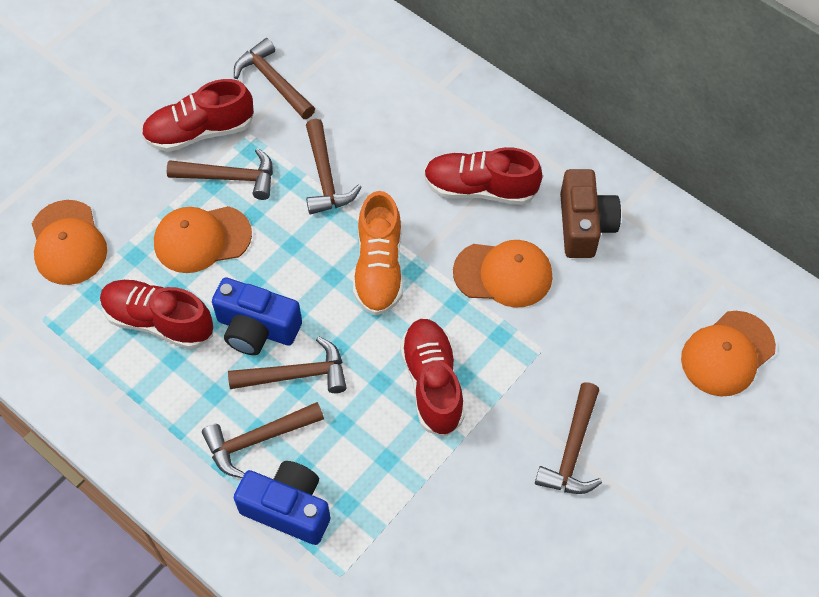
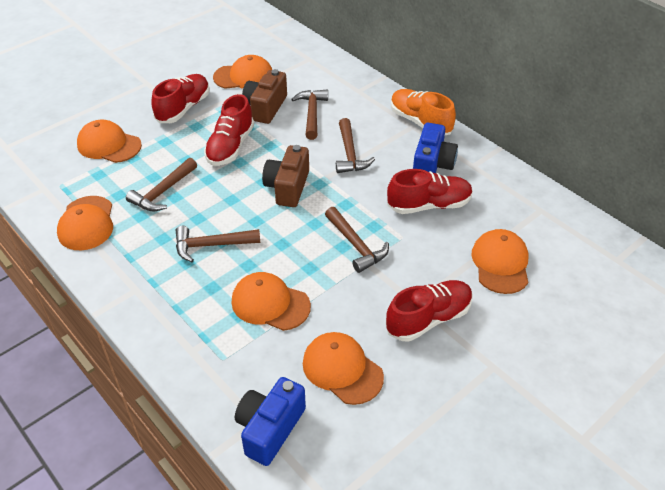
brown camera: [560,169,621,258] = 1 -> [242,69,287,124] [262,145,309,207] = 2
brown hammer: [167,148,273,200] [202,402,324,478] [228,337,347,393] [234,38,315,119] [306,119,361,215] [535,382,602,494] = 6 -> [126,158,197,212] [176,226,260,262] [291,90,328,140] [325,207,389,273] [336,118,375,173] = 5
orange cap: [32,200,107,285] [154,206,252,273] [453,240,553,307] [681,311,776,396] = 4 -> [57,196,113,250] [77,120,142,163] [213,55,272,89] [232,272,311,331] [303,332,384,405] [471,229,528,294] = 6

